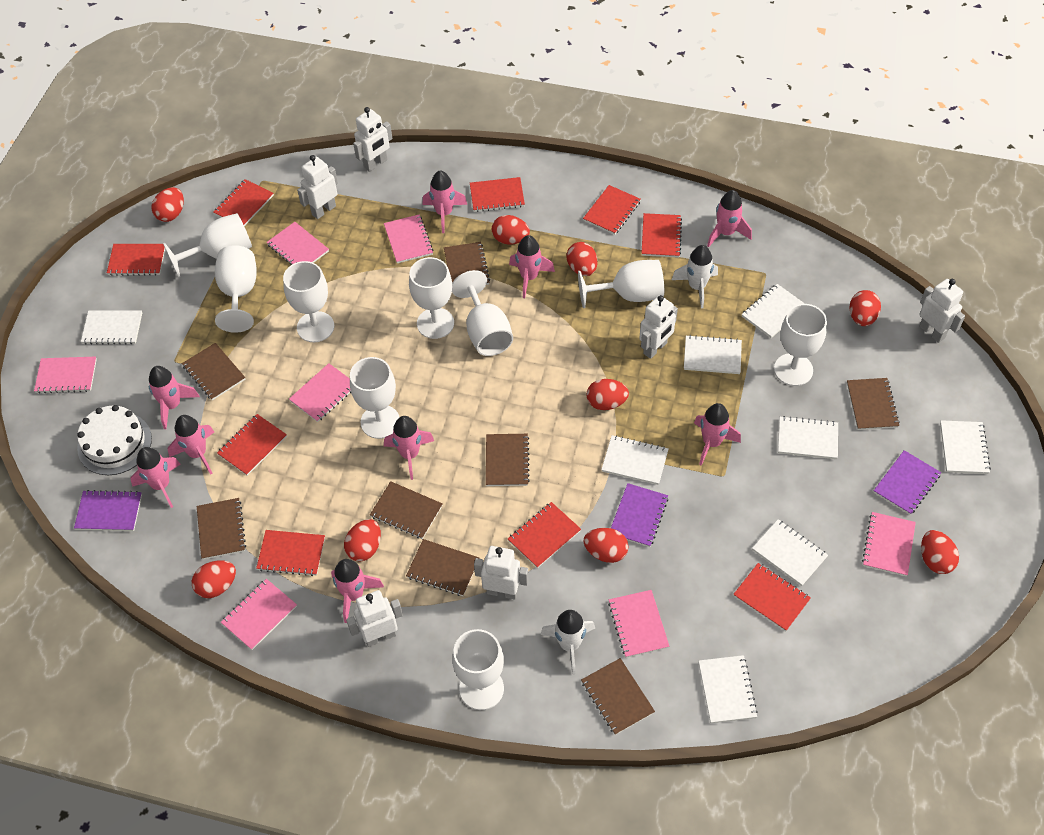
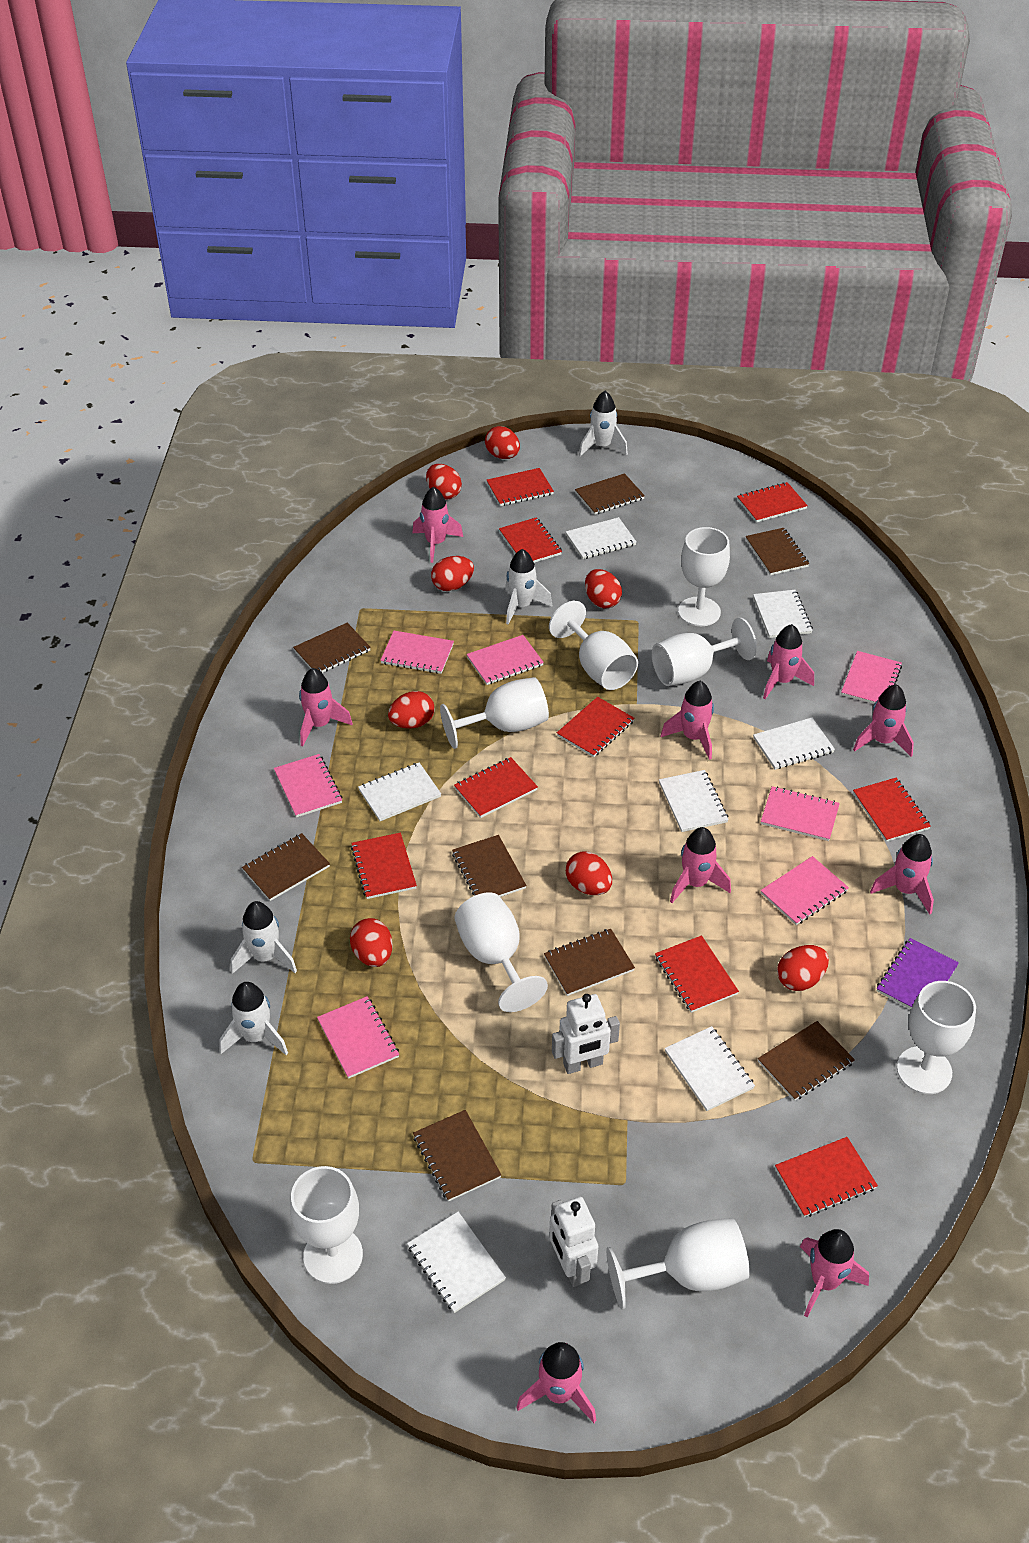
purple notebook: [74,490,142,531] [611,483,668,547] [873,450,941,515] = 3 -> [877,938,959,1009] = 1
red egg: [151,187,184,222] [192,560,236,598] [344,519,381,562] [492,215,530,245] [566,242,597,276] [584,528,628,563] [587,379,629,410] [849,290,881,326] [921,530,959,574] = 9 -> [350,918,393,967] [388,691,435,729] [426,464,462,499] [431,556,474,591] [485,426,520,459] [566,851,612,895] [585,569,622,608] [777,945,829,991] = 8
white cake: [77,405,152,475] = 1 -> none = 0
white goblet: [163,213,252,277] [215,245,257,333] [283,261,334,342] [350,357,399,439] [409,257,454,339] [452,270,513,356] [452,629,504,710] [578,260,664,308] [774,304,827,386] = 9 -> [290,1166,363,1284] [440,677,549,749] [455,892,548,1012] [549,601,638,690] [606,1218,750,1310] [652,617,757,686] [678,527,730,626] [897,981,976,1094] = 8
white notebook: [81,311,142,345] [601,435,668,485] [684,335,742,374] [698,655,758,723] [742,284,805,338] [752,519,828,586] [778,416,838,459] [940,420,991,474] = 8 -> [358,762,441,821] [407,1212,506,1313] [566,517,636,559] [659,770,729,832] [665,1026,755,1111] [753,590,813,638] [753,718,835,770] = 7
white robot: [297,155,338,219] [346,590,403,647] [353,107,392,172] [474,546,529,600] [639,295,678,359] [919,279,965,343] = 6 -> [549,1197,598,1287] [552,994,620,1074] = 2
white rocket: [540,610,595,675] [672,245,718,308] = 2 -> [219,982,288,1055] [231,901,297,974] [505,549,552,625] [579,391,628,456] = 4

